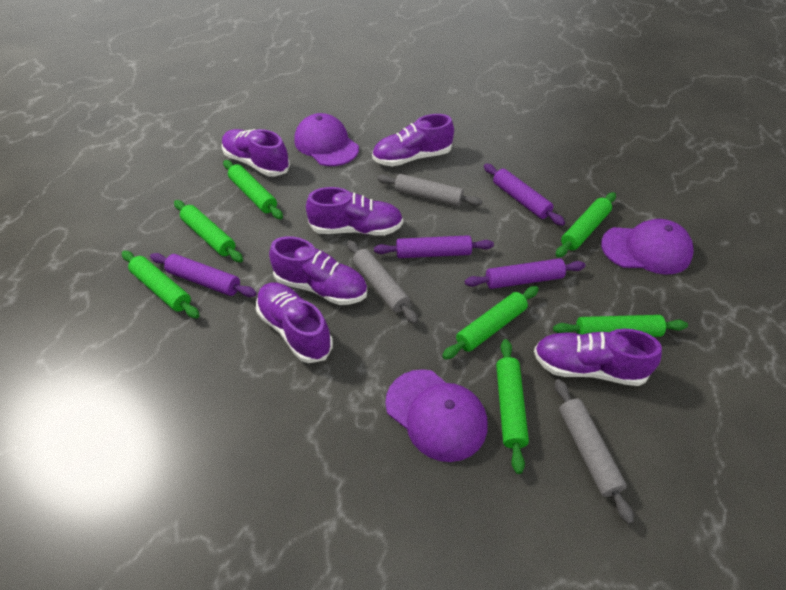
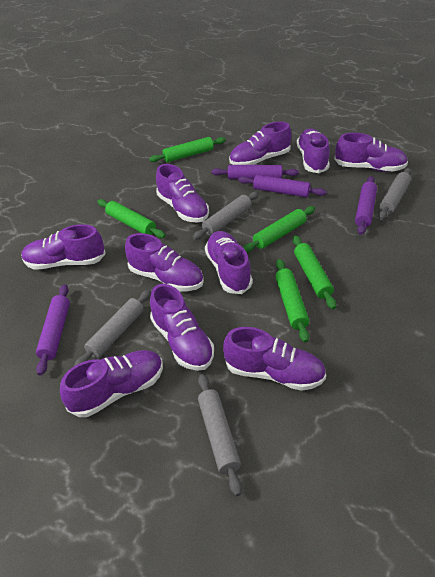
green rolling pin: [122,251,200,318] [174,200,243,262] [223,160,283,219] [442,286,539,360] [496,339,529,474] [553,315,688,337] [556,192,616,258] = 7 -> [97,199,166,238] [149,137,226,162] [243,206,315,252] [275,259,309,343] [293,235,336,309] = 5
grey rolling pin: [347,240,418,324] [377,174,483,206] [555,379,634,524] = 3 -> [74,290,151,366] [193,191,259,240] [198,374,242,496] [378,168,411,220] = 4
purple cap: [294,113,359,166] [385,369,487,462] [601,219,694,275] = 3 -> none = 0
purple shoe: [222,129,290,176] [256,283,333,363] [269,236,367,305] [306,187,403,236] [372,114,454,166] [534,329,662,386] = 6 -> [21,224,106,270] [60,350,163,417] [125,233,204,291] [150,284,214,371] [156,164,209,223] [205,231,253,294] [223,327,326,391] [229,122,291,165] [297,128,330,173] [334,133,408,172] = 10

